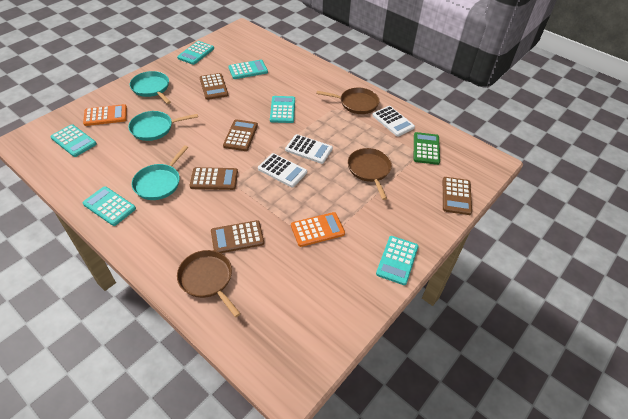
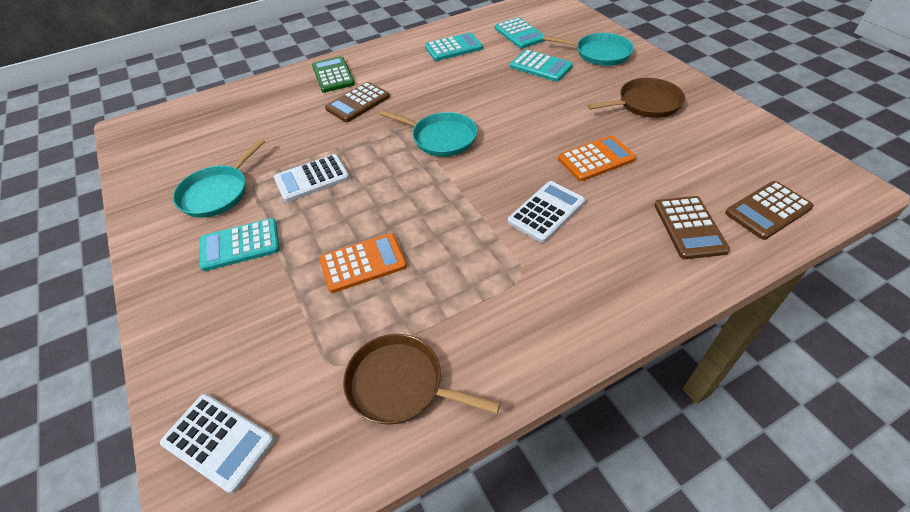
brown calculator: [190,167,238,190] [200,73,228,100] [211,220,264,253] [223,119,258,151] [443,177,472,215] = 5 -> [325,82,390,122] [654,196,730,259] [725,181,814,240] = 3
brown pan: [177,250,241,317] [316,87,380,114] [348,148,392,200] = 3 -> [343,334,500,425] [587,78,685,118] = 2
turquoise calculator: [50,124,97,157] [82,186,136,226] [177,41,214,65] [228,60,268,79] [270,96,295,123] [376,236,419,285] = 6 -> [199,218,280,271] [425,32,483,61] [495,17,546,49] [510,49,573,82] = 4

